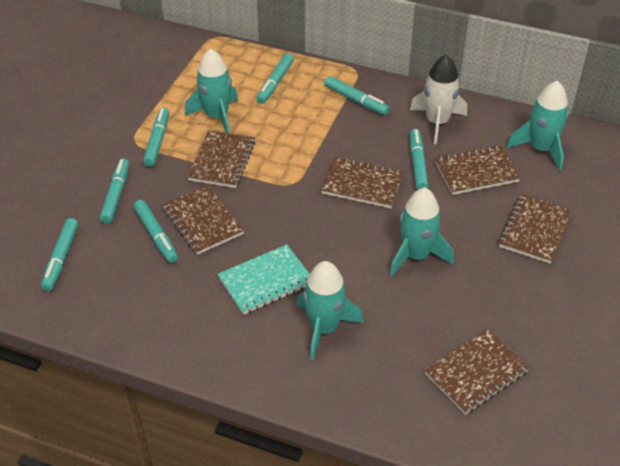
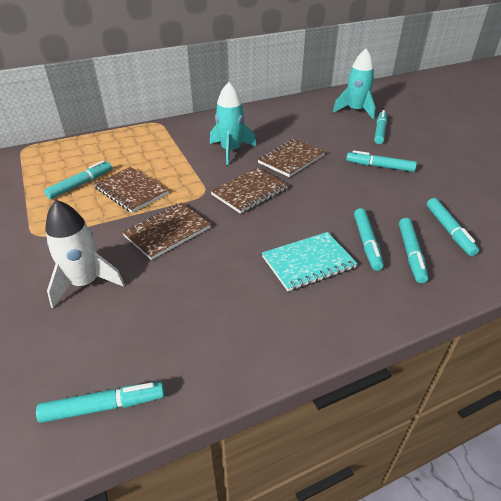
brown notebook: [162,185,244,255] [187,130,255,188] [321,157,404,208] [424,329,530,414] [434,145,520,195] [498,194,572,263] = 6 -> [94,167,169,213] [122,203,211,260] [210,168,288,214] [258,139,326,177] = 4
turquoise rocket: [185,48,238,134] [297,261,364,360] [390,188,454,276] [507,81,569,171] = 4 -> [210,82,256,165] [333,49,375,119] = 2

